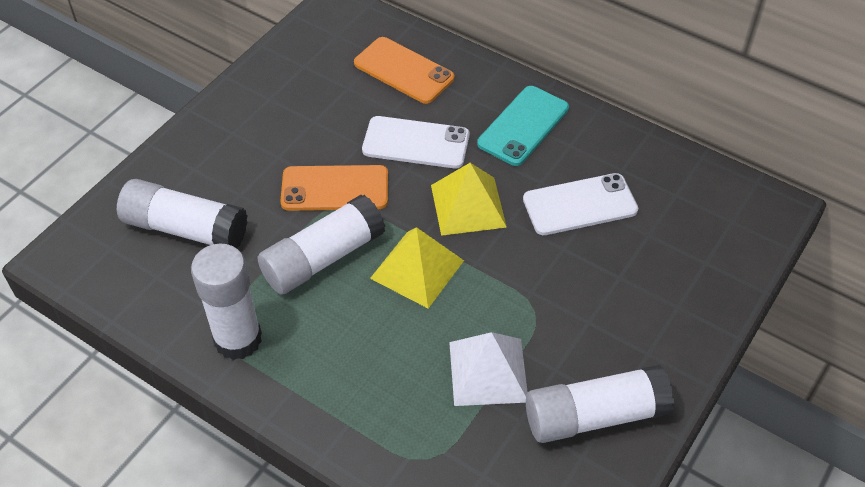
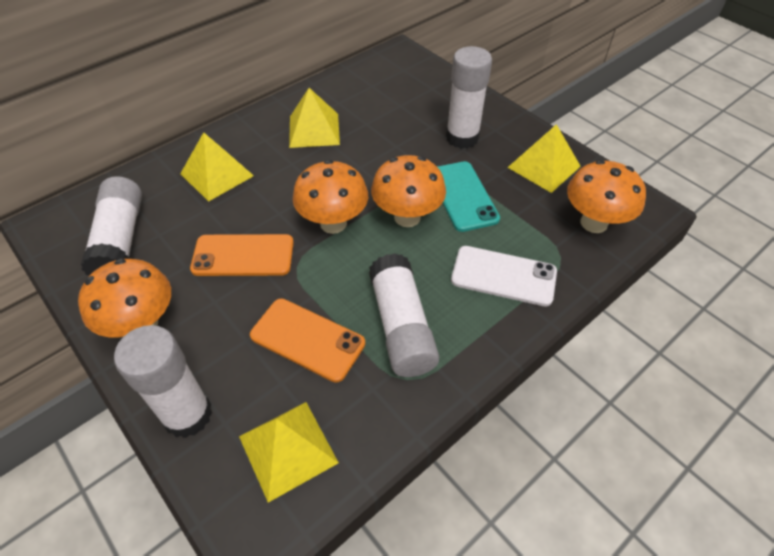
orange mushroom: none = 0 -> [78,258,171,337] [293,160,368,234] [371,155,446,227] [567,160,646,233] = 4
white phone: [362,116,470,168] [523,173,638,235] = 2 -> [451,246,557,307] = 1
white pyramid: [449,332,528,406] = 1 -> none = 0
yellow pyramid: [370,227,464,308] [431,163,507,236] = 2 -> [180,132,254,202] [239,402,339,503] [289,88,340,148] [507,124,581,193] = 4

